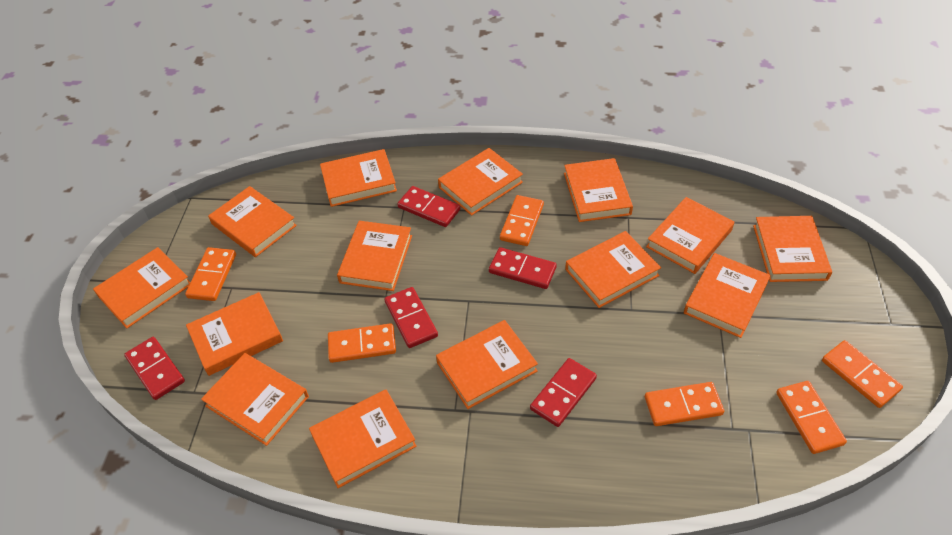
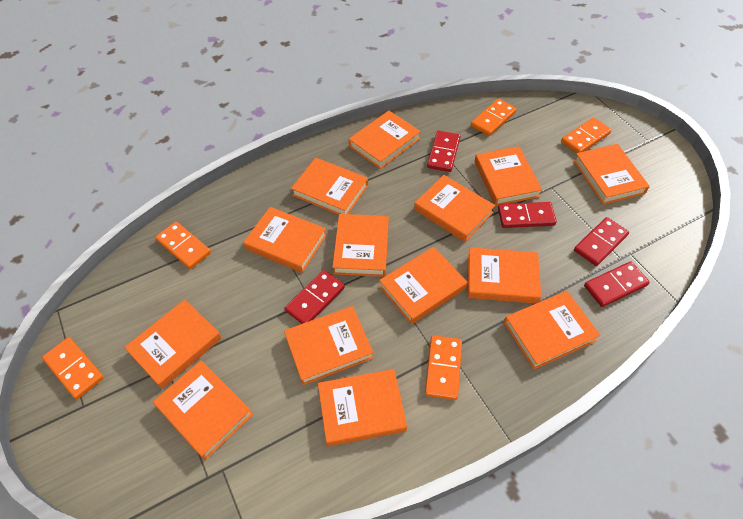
orange domino: [185,247,236,301] [328,323,396,363] [500,195,544,246] [645,382,724,426] [776,381,847,454] [822,340,903,408] = 6 -> [42,337,104,399] [155,222,211,269] [425,335,462,400] [471,99,517,136] [561,117,612,153] = 5

